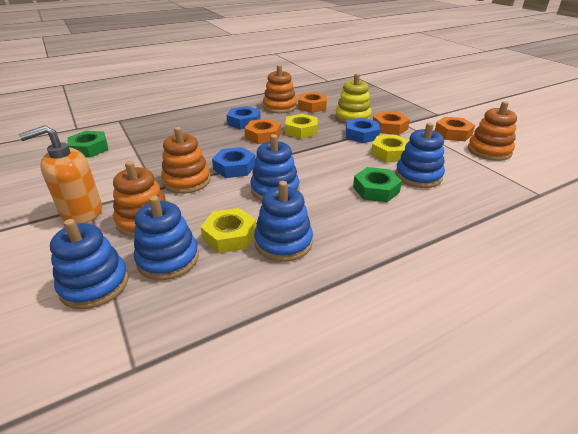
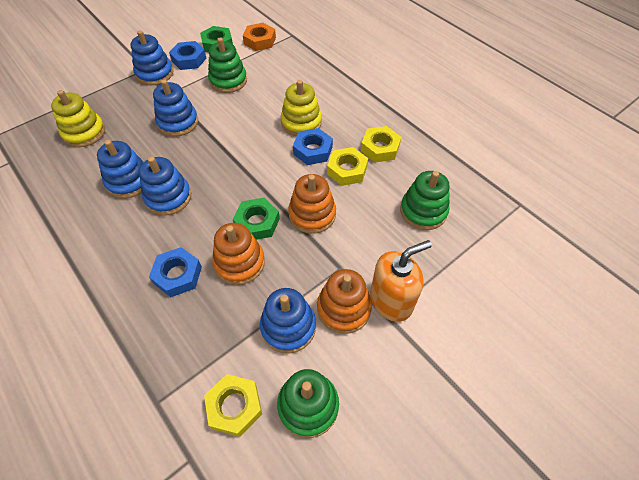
green stacking toy: none = 0 -> [208,37,247,93] [277,369,339,438] [400,171,450,230] = 3
orange nut: [245,119,281,144] [298,92,327,113] [373,111,410,135] [435,117,475,141] = 4 -> [243,23,276,51] = 1
orange stacking toy: [113,161,167,237] [161,127,211,194] [263,64,297,113] [468,101,517,161] = 4 -> [212,223,265,285] [288,174,336,234] [317,269,372,334] = 3
yellow stacking toy: [335,73,372,124] = 1 -> [51,90,105,147] [281,80,322,136] = 2

